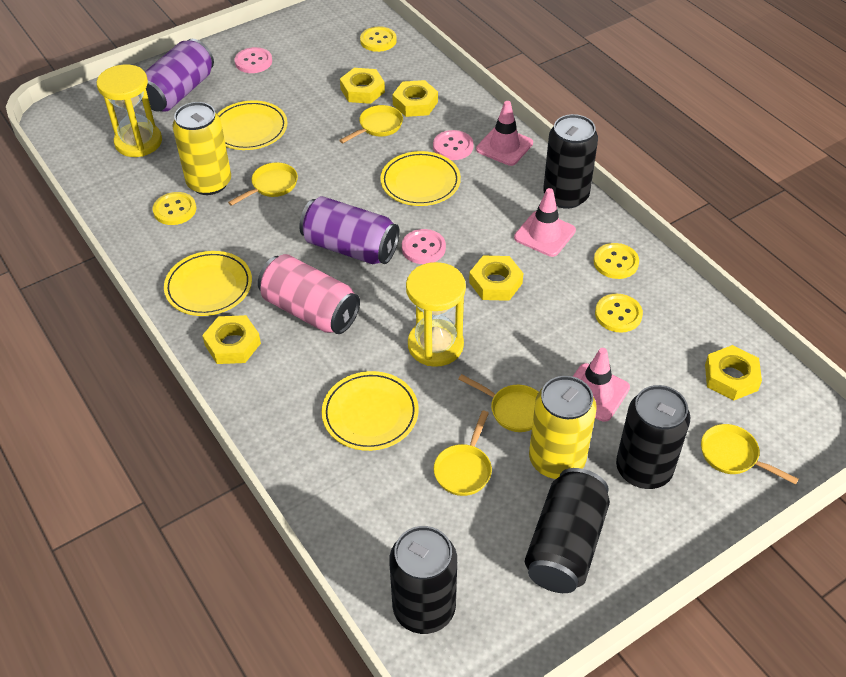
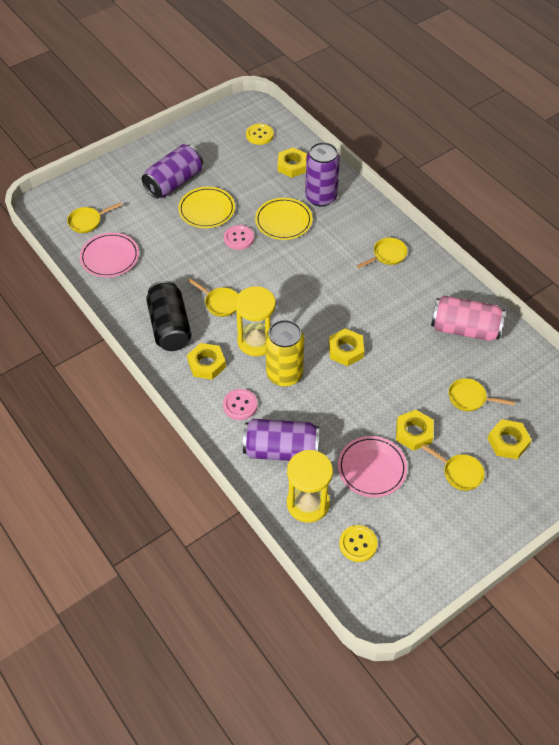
black can: [389,526,457,634] [525,468,610,593] [543,114,598,209] [616,385,690,489] = 4 -> [146,281,191,351] = 1
pink button: [235,47,272,73] [402,229,446,264] [433,130,474,160] = 3 -> [223,389,257,420] [224,225,254,250] = 2
pink plate: none = 0 -> [80,233,139,277] [338,436,407,497] = 2
pink traffic cone: [476,101,533,166] [514,188,576,257] [572,348,630,422] = 3 -> none = 0
purple can: [141,39,214,112] [299,196,400,264] = 2 -> [142,144,203,199] [243,419,319,461] [305,142,340,207] = 3
yellow button: [153,192,196,225] [360,26,397,52] [594,243,639,279] [595,294,643,333] = 4 -> [246,123,274,145] [339,525,377,562] = 2
yellow can: [172,102,231,195] [529,376,597,479] = 2 -> [266,320,304,386] = 1
yellow plate: [164,251,252,316] [218,100,287,150] [322,371,419,451] [380,151,461,206] = 4 -> [178,187,235,228] [255,198,312,240] = 2

